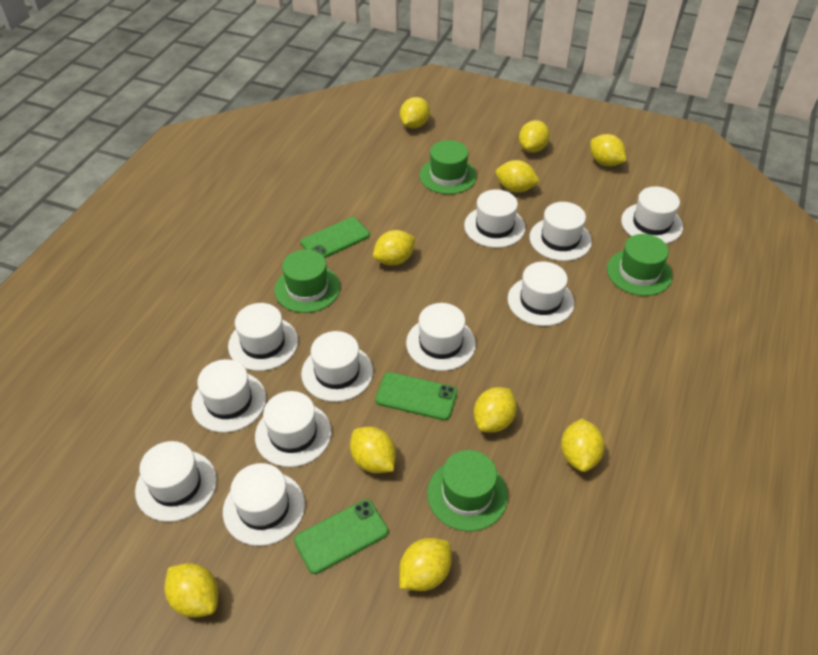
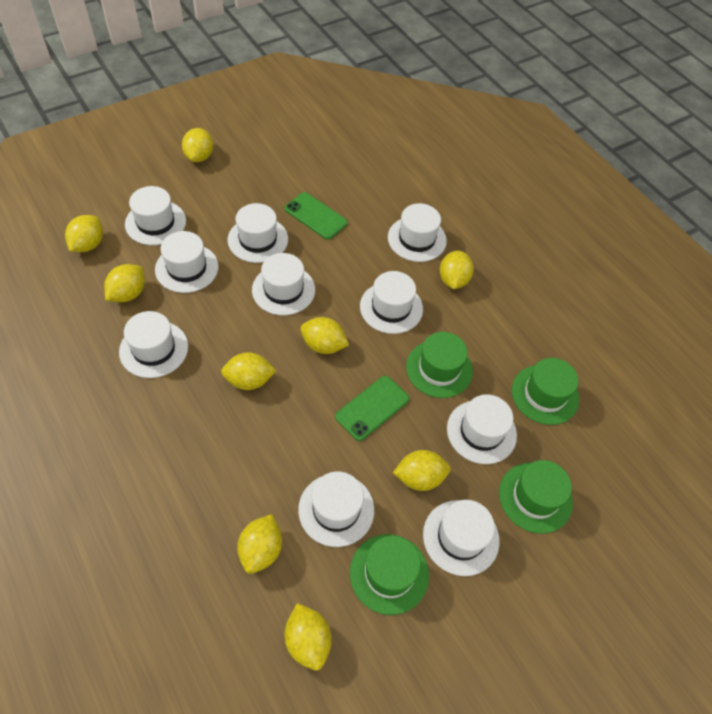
green phone: [294,499,388,574] [301,217,370,258] [375,372,457,420] = 3 -> [285,192,348,240] [335,376,409,441] = 2
white hat: [135,441,217,522] [192,359,266,433] [223,463,305,546] [228,303,298,371] [255,391,331,467] [301,331,373,402] [406,303,476,371] [464,189,526,248] [508,262,574,326] [529,202,592,261] [621,186,683,244] = 11 -> [119,311,188,378] [125,186,186,245] [155,231,219,293] [228,203,288,263] [252,253,315,315] [298,472,374,547] [360,271,423,334] [388,203,447,262] [423,500,499,576] [447,394,517,464] = 10
yellow lemon: [165,563,219,618] [350,427,396,473] [373,230,416,266] [399,538,452,591] [400,97,430,128] [474,387,517,432] [496,160,540,193] [519,120,550,153] [561,419,605,472] [590,134,626,167] = 10 -> [65,215,103,252] [104,264,145,302] [182,128,213,162] [221,352,277,390] [237,514,282,574] [285,603,332,671] [300,317,349,354] [393,450,451,491] [440,251,474,289] = 9

